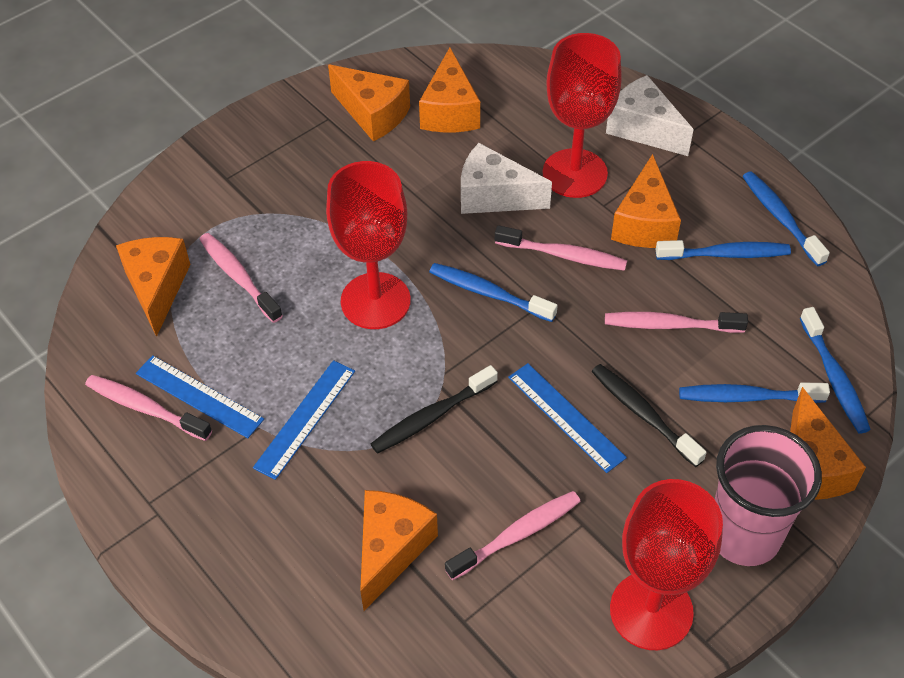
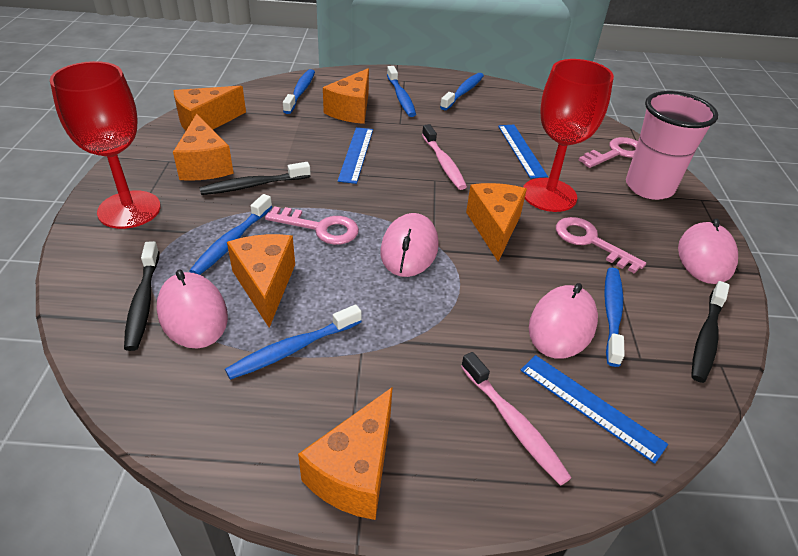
black toothbrush: [371,365,498,454] [592,364,707,467] = 2 -> [124,241,159,351] [199,162,311,195] [691,281,730,383] = 3
blue toothbrush: [429,263,558,322] [656,240,791,260] [679,382,830,403] [742,171,830,266] [800,307,871,434] = 5 -> [189,194,272,275] [225,304,362,380] [283,69,315,114] [387,66,416,117] [440,73,484,110] [604,268,625,367] = 6
pink key: none = 0 -> [265,206,359,245] [556,217,646,273] [579,137,638,168] = 3
pink mouse: none = 0 -> [157,270,228,349] [380,213,439,277] [529,283,598,359] [678,219,738,284] = 4
pink toothbrush: [85,375,212,441] [199,233,283,323] [445,491,581,580] [495,225,627,271] [605,312,748,333] = 5 -> [422,124,467,190] [461,352,571,486] = 2
red goblet: [326,161,411,329] [543,33,622,198] [610,479,723,650] = 3 -> [50,61,161,229] [523,59,614,212] = 2
white cheese: [461,143,552,214] [606,75,694,156] = 2 -> none = 0

